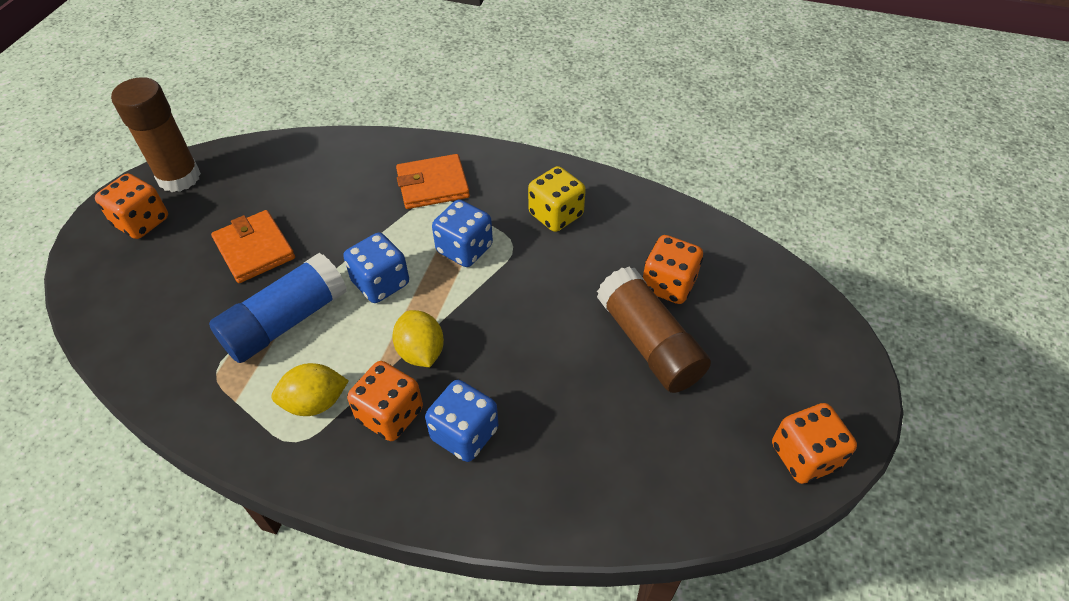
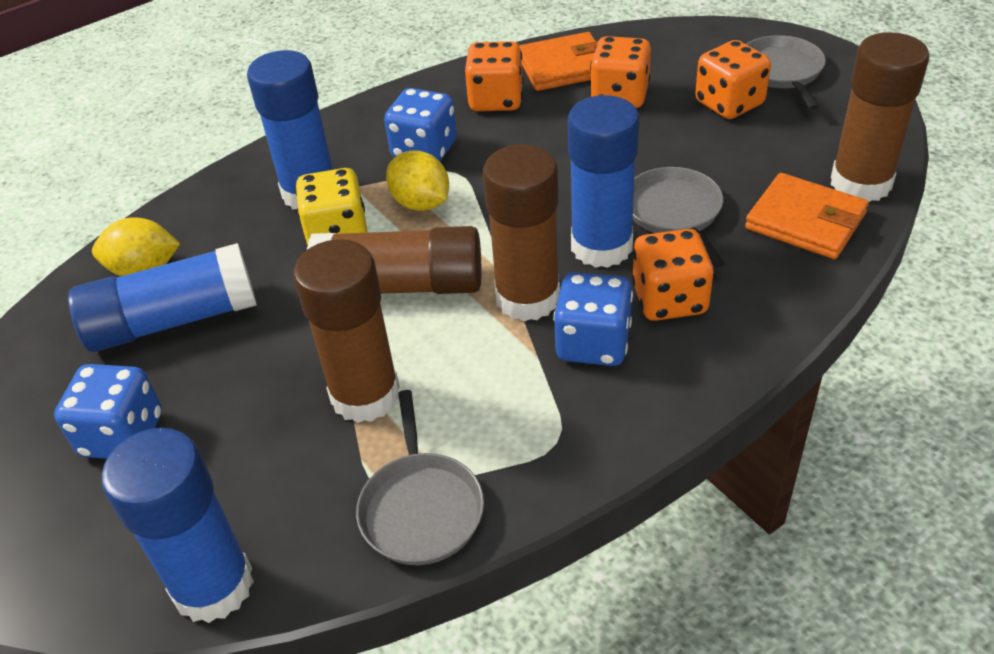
blue glue stick: [209,252,347,363] = 1 -> [68,243,257,352] [101,428,254,623] [247,50,333,209] [568,95,640,268] = 4
brown glue stick: [111,77,201,192] [597,267,711,393] = 2 -> [293,239,400,423] [307,226,481,294] [483,144,560,321] [831,32,929,202] = 4
grey pan: none = 0 -> [356,390,484,565] [633,167,725,268] [746,35,826,110] = 3

